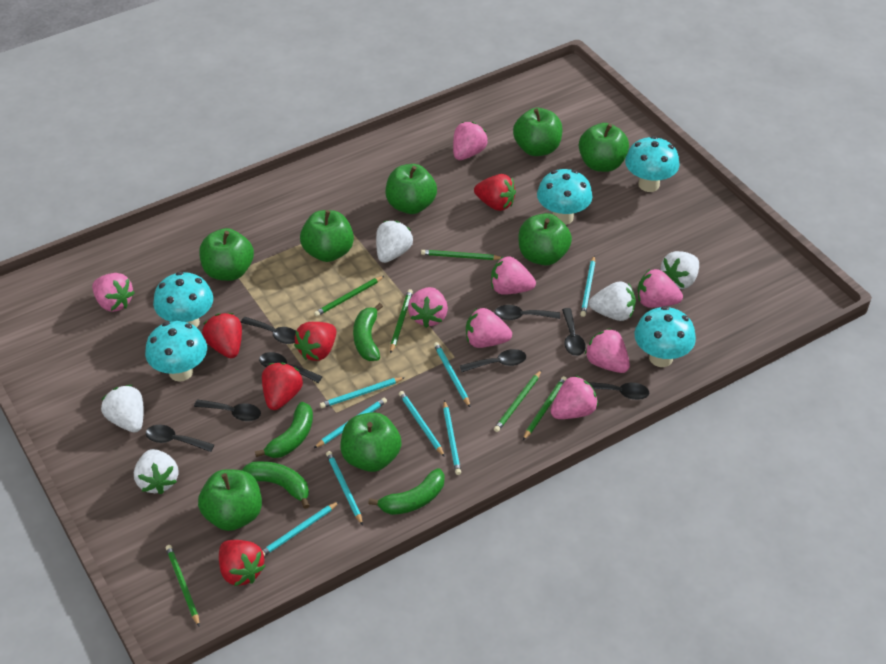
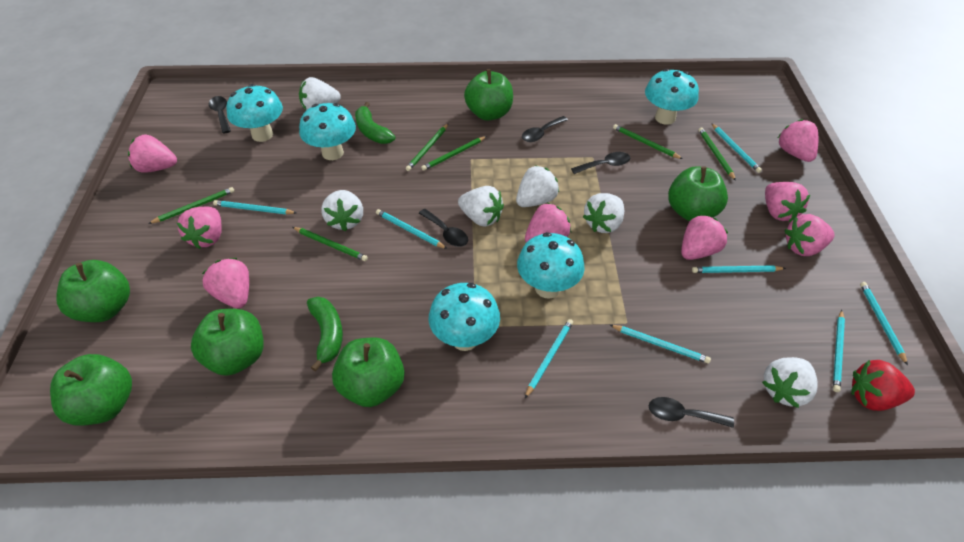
black spoon: [146,425,215,452] [194,399,261,421] [241,317,296,344] [259,352,323,383] [459,349,526,372] [495,305,560,320] [562,308,586,356] [588,382,649,400] = 8 -> [209,96,231,134] [419,209,468,247] [522,116,568,142] [571,152,630,174] [649,397,734,428] = 5
green apple: [198,469,262,531] [199,228,254,281] [300,210,354,262] [340,412,402,472] [386,164,437,214] [513,108,563,156] [519,213,572,265] [579,123,629,172] = 8 -> [50,354,132,426] [56,260,130,322] [191,309,264,376] [332,337,404,407] [464,69,513,121] [668,166,728,221] = 6
green banana: [242,461,310,509] [255,402,313,458] [353,303,383,361] [368,468,445,515] = 4 -> [307,297,343,372] [355,102,395,144] = 2
red strawberry: [202,313,242,358] [219,540,266,586] [262,362,303,410] [294,322,336,361] [474,174,516,211] = 5 -> [851,360,915,411] = 1
white strawberry: [101,385,144,433] [134,449,179,494] [376,221,413,263] [589,281,636,321] [661,251,699,289] = 5 -> [299,77,341,110] [322,190,363,231] [458,186,504,227] [516,165,559,207] [583,193,624,233] [762,357,818,408] = 6

